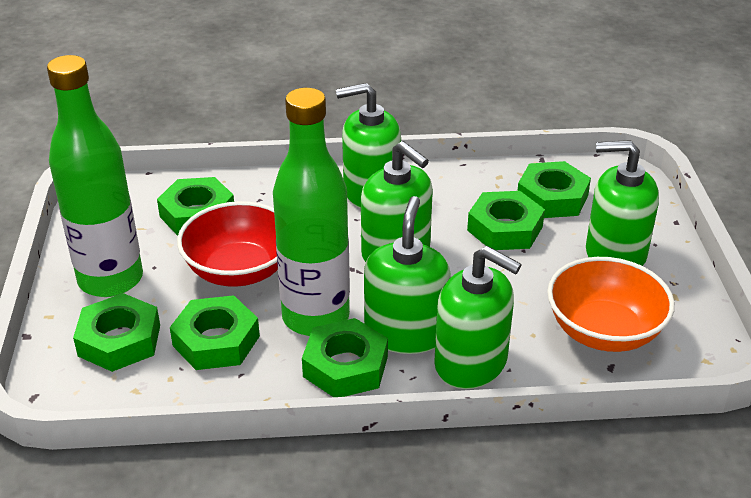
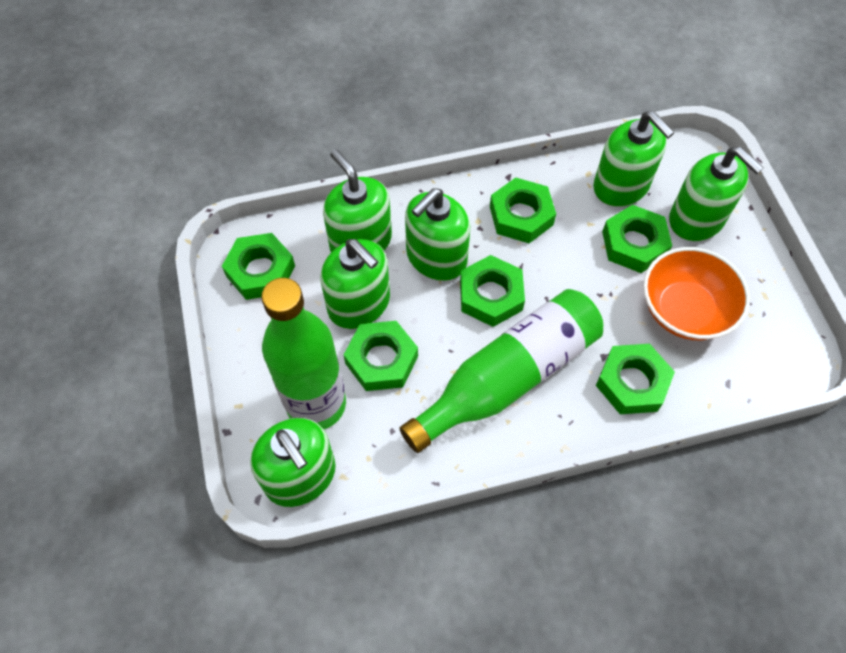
green soap dispenser: [336,83,401,208] [361,141,433,262] [364,196,451,354] [434,246,522,389] [586,140,659,266] = 5 -> [250,418,336,507] [320,239,390,329] [323,149,392,252] [405,188,470,281] [593,111,675,207] [669,147,764,241] = 6
red bowl: [177,201,278,287] = 1 -> none = 0

